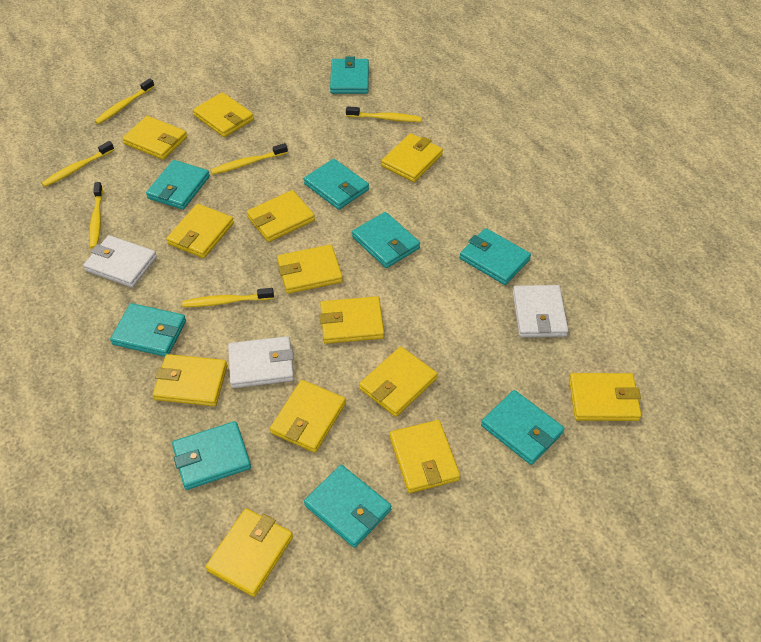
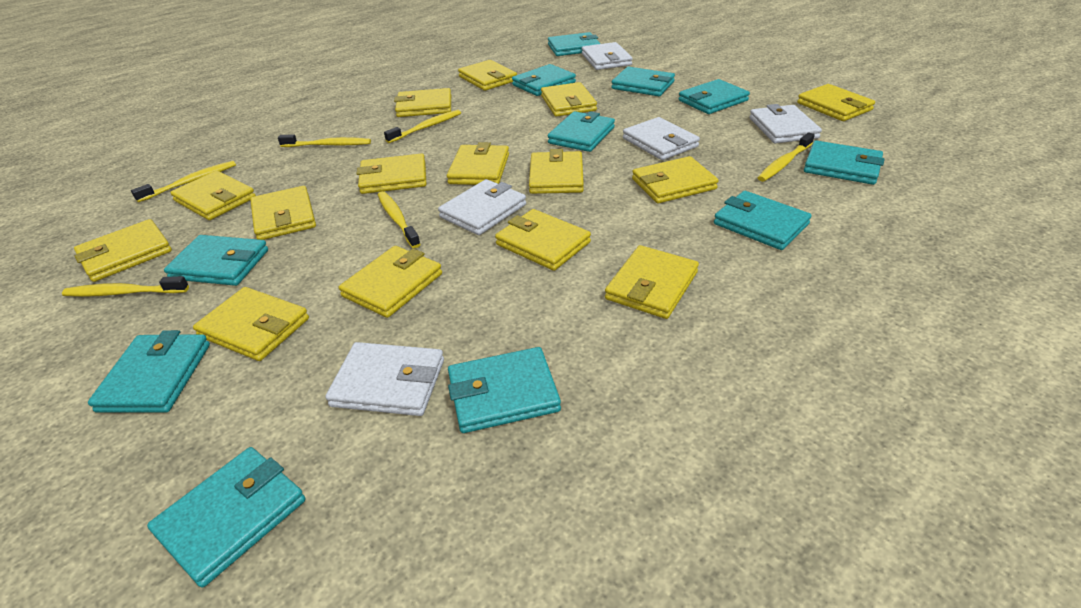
turquoise wallet: [110,303,186,357] [146,160,210,210] [172,421,251,490] [304,159,369,210] [304,465,391,548] [330,56,369,94] [352,212,420,268] [459,228,531,285] [481,390,565,465] = 9 -> [88,330,210,413] [147,447,305,588] [164,235,268,286] [448,347,561,433] [512,64,576,96] [548,32,600,56] [548,111,615,152] [612,67,675,96] [679,79,750,114] [714,191,812,250] [804,140,885,185] = 11
white wallet: [83,235,157,288] [228,336,294,388] [513,285,569,337] = 3 -> [325,342,444,416] [438,179,526,235] [582,42,633,70] [623,117,700,160] [749,104,822,143] = 5
yellow wallet: [122,116,187,160] [153,354,227,406] [166,204,234,258] [193,92,254,137] [206,508,293,597] [247,190,315,242] [270,380,346,453] [277,244,343,294] [320,296,384,344] [359,346,437,417] [381,133,443,182] [390,420,460,493] [569,373,642,421] = 13 -> [74,219,172,282] [170,171,256,220] [193,287,309,361] [250,186,316,240] [339,246,442,318] [357,153,426,194] [394,88,451,117] [447,142,509,185] [458,60,517,91] [495,209,591,271] [529,149,584,194] [541,82,597,117] [605,245,699,319] [632,156,718,203] [797,84,875,121] = 15

